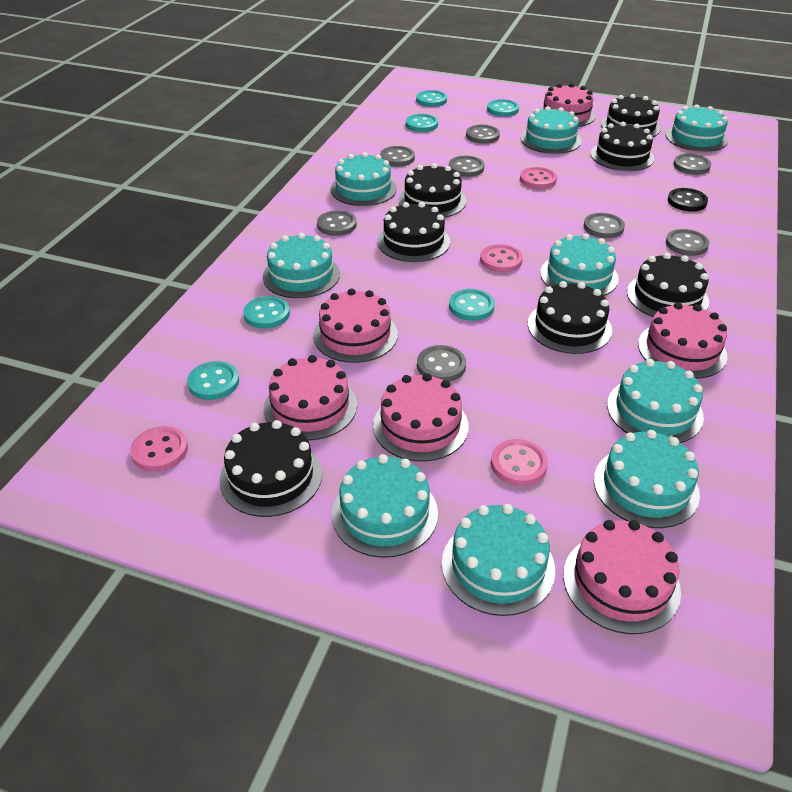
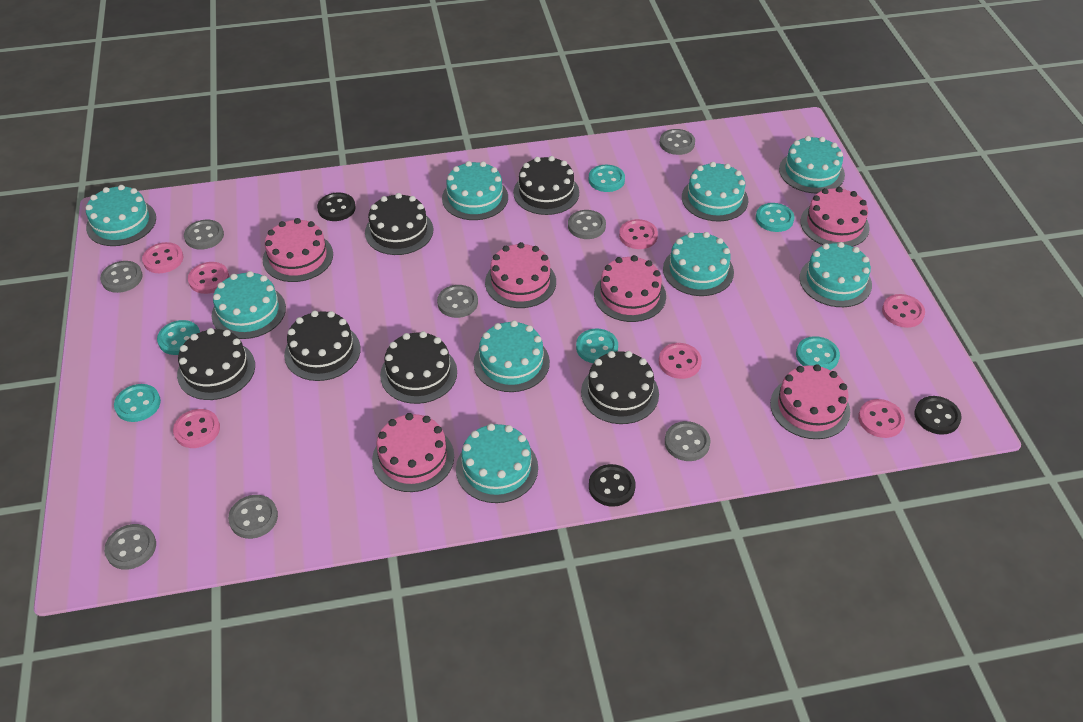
black button: [668,188,708,212] = 1 -> [317,192,356,221] [589,464,635,507] [914,396,962,435] = 3
black cake: [220,420,322,517] [377,202,450,262] [399,163,467,218] [528,281,612,354] [591,122,654,171] [601,94,661,137] [627,253,709,317] = 7 -> [177,328,255,400] [284,311,361,381] [365,193,433,255] [380,331,457,404] [513,156,579,215] [581,351,659,424] = 6
pink button: [130,426,188,471] [480,244,523,272] [491,439,548,486] [520,167,557,189] = 4 -> [142,242,183,273] [173,409,220,448] [188,262,229,294] [619,219,658,249] [659,343,702,379] [858,399,905,438] [882,294,925,328] = 7

